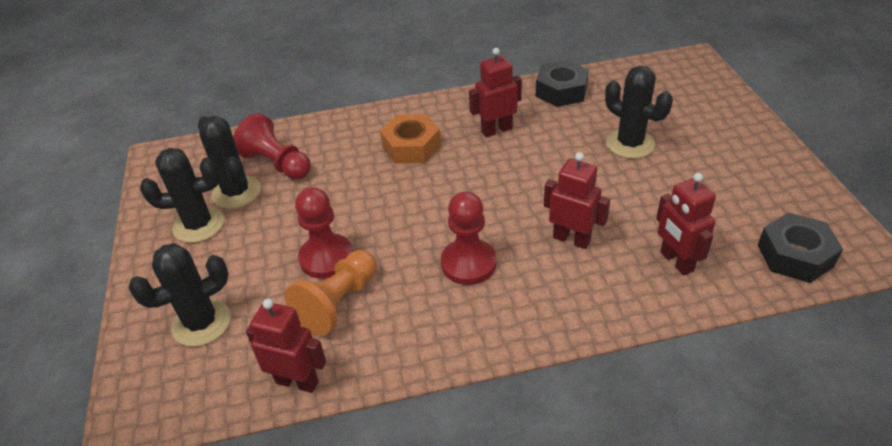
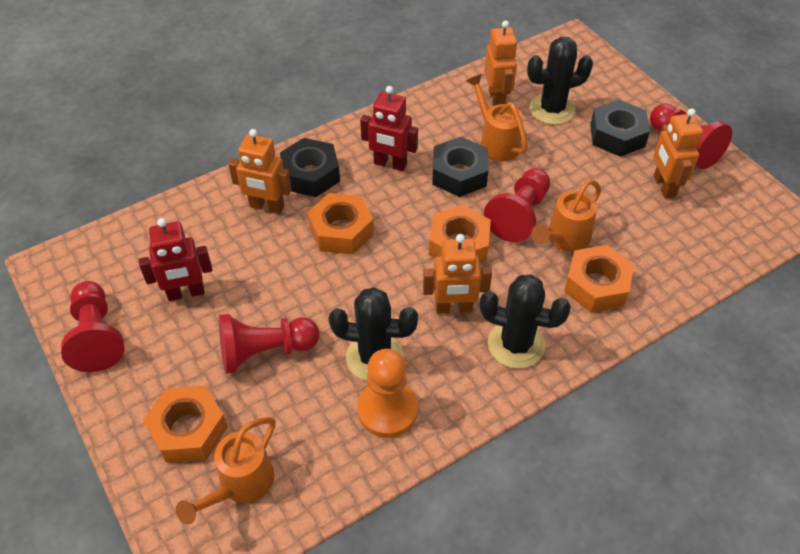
black cactus: [129,243,231,346] [140,148,224,243] [198,116,261,209] [605,66,673,159] = 4 -> [329,287,418,381] [479,274,571,369] [527,37,593,125] = 3
black nut: [536,60,589,107] [758,212,843,283] = 2 -> [280,138,340,197] [432,137,488,197] [590,99,650,157] = 3
orange nut: [380,114,441,164] = 1 -> [143,386,228,463] [307,193,374,254] [429,205,491,263] [564,245,634,312] = 4
orange robot: none = 0 -> [228,129,292,214] [423,234,492,314] [484,20,517,106] [653,108,703,198] = 4
orange watering can: none = 0 -> [176,417,275,524] [466,74,528,161] [531,180,601,252] = 3
red pawn: [233,113,311,180] [295,187,353,279] [441,192,496,285] = 3 -> [61,281,125,372] [219,314,319,374] [484,168,550,242] [650,103,732,169] = 4
red robot: [246,299,326,393] [469,48,522,137] [544,152,610,249] [656,173,716,276] = 4 -> [139,218,212,301] [360,86,418,171] = 2

